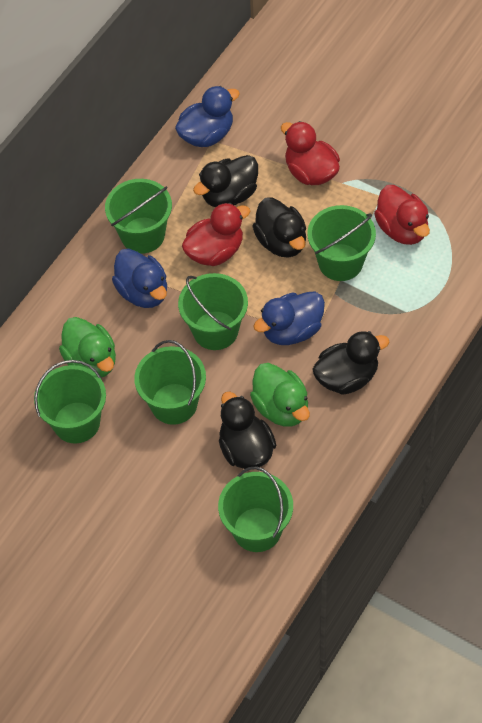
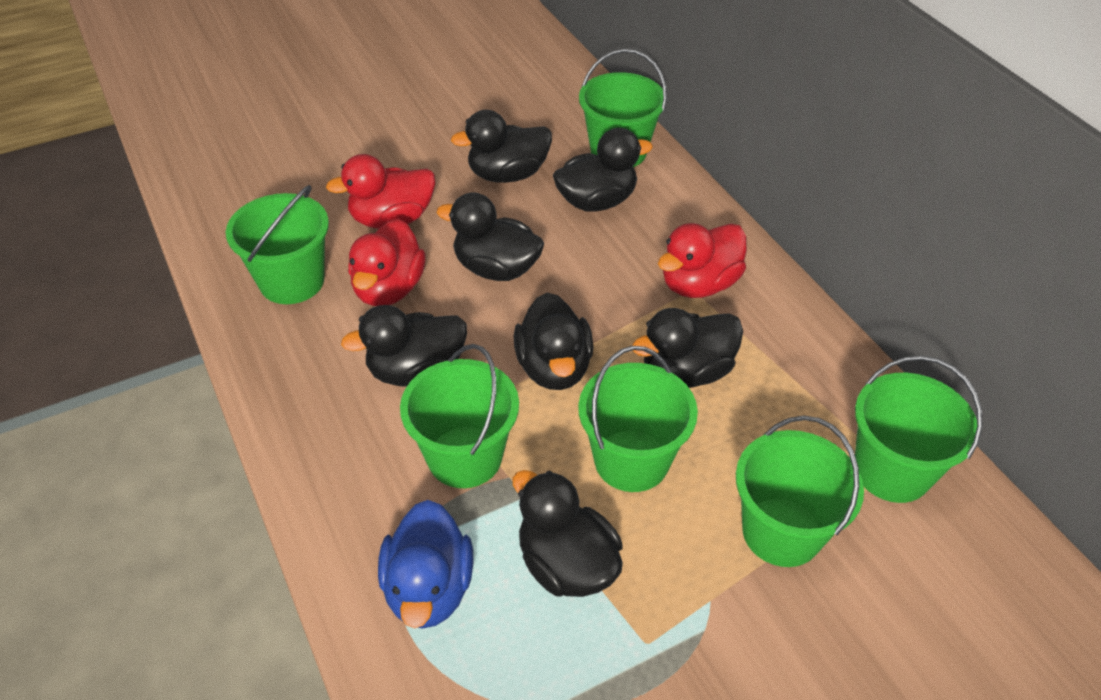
black duck: [193,155,258,207] [219,392,276,469] [252,197,306,258] [312,331,390,395] = 4 -> [341,305,467,386] [437,192,544,281] [451,110,552,183] [512,470,623,597] [513,292,594,390] [553,128,653,211] [632,308,743,388] = 7
blue duck: [112,248,167,308] [175,86,240,147] [253,291,325,345] = 3 -> [378,500,473,629] = 1
green duck: [59,317,116,378] [250,363,310,427] = 2 -> none = 0

